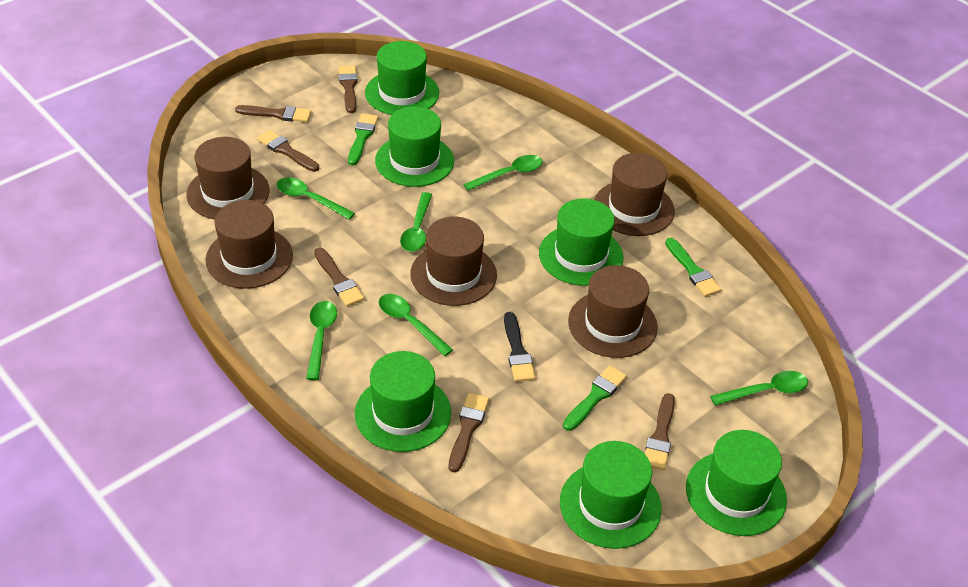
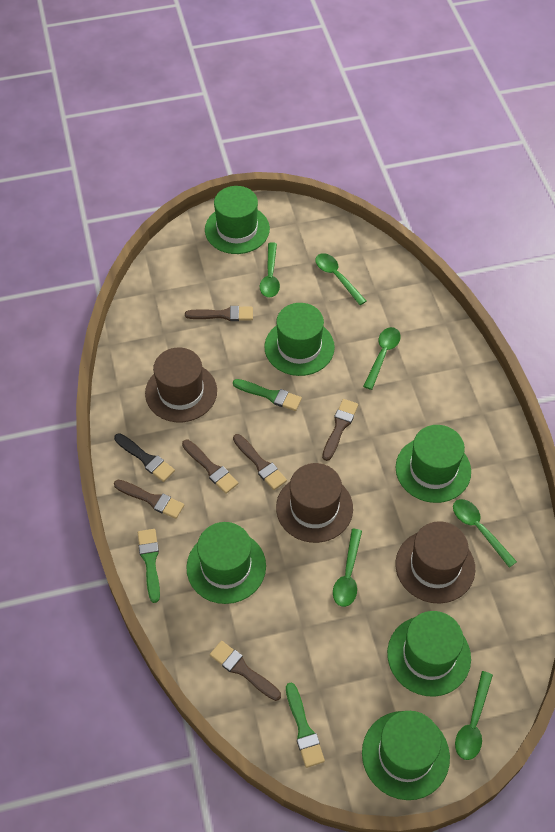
brown hat: [186,137,270,219] [205,200,293,289] [410,217,497,306] [568,265,658,358] [594,153,675,236] = 5 -> [145,347,217,422] [276,463,353,543] [396,521,475,604] = 3

